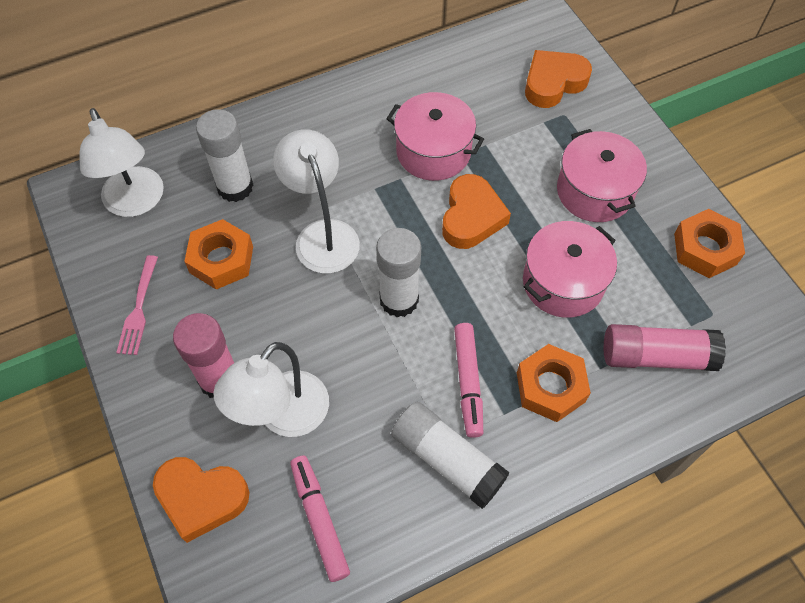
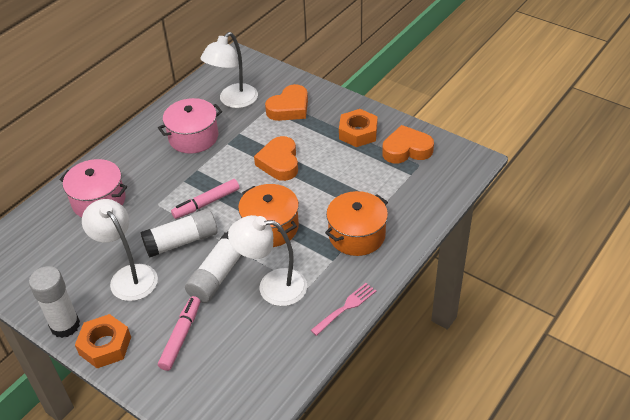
orange nut: [184,219,253,290] [517,344,591,422] [674,209,745,278] = 3 -> [75,314,131,368] [339,109,378,147] = 2
orange pot: none = 0 -> [238,184,299,247] [325,191,388,256] = 2
pink glue stick: [173,313,234,398] [604,324,726,371] = 2 -> none = 0
pink pot: [386,92,484,181] [523,221,617,318] [557,129,647,222] = 3 -> [60,159,127,217] [158,98,222,154] = 2

